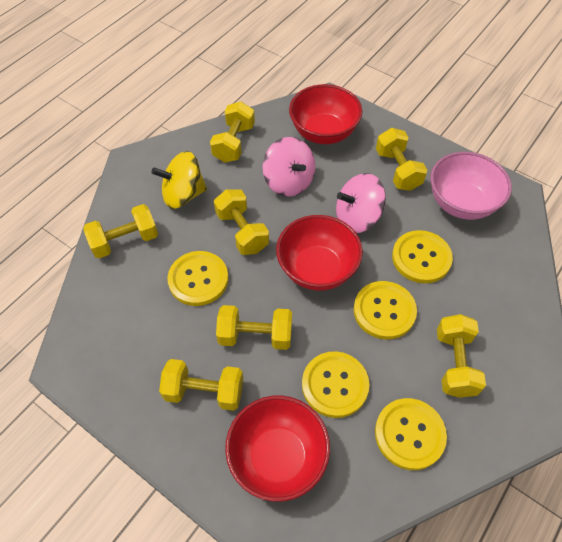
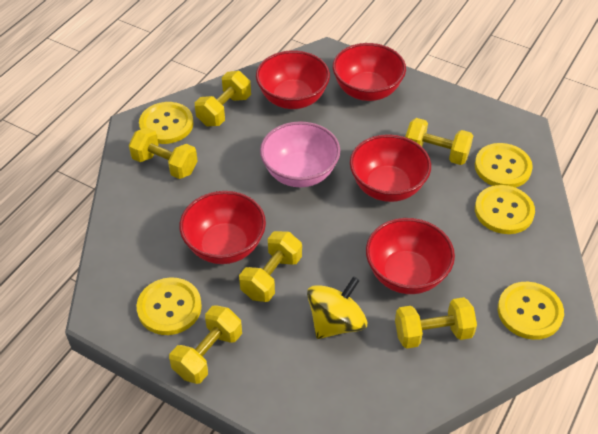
pink spinning top: [262,137,315,197] [336,173,386,233] = 2 -> none = 0
red bowl: [225,396,330,502] [276,215,363,291] [289,84,363,144] = 3 -> [179,191,266,264] [256,50,330,109] [333,43,406,101] [350,134,431,202] [366,218,455,294] = 5
yellow dumbbell: [83,204,158,258] [159,359,243,411] [210,102,255,162] [214,189,269,255] [216,305,292,350] [376,128,427,191] [437,314,486,398] = 7 -> [129,128,198,179] [169,305,242,384] [195,71,251,126] [239,231,302,302] [395,297,477,349] [405,118,473,165] = 6

